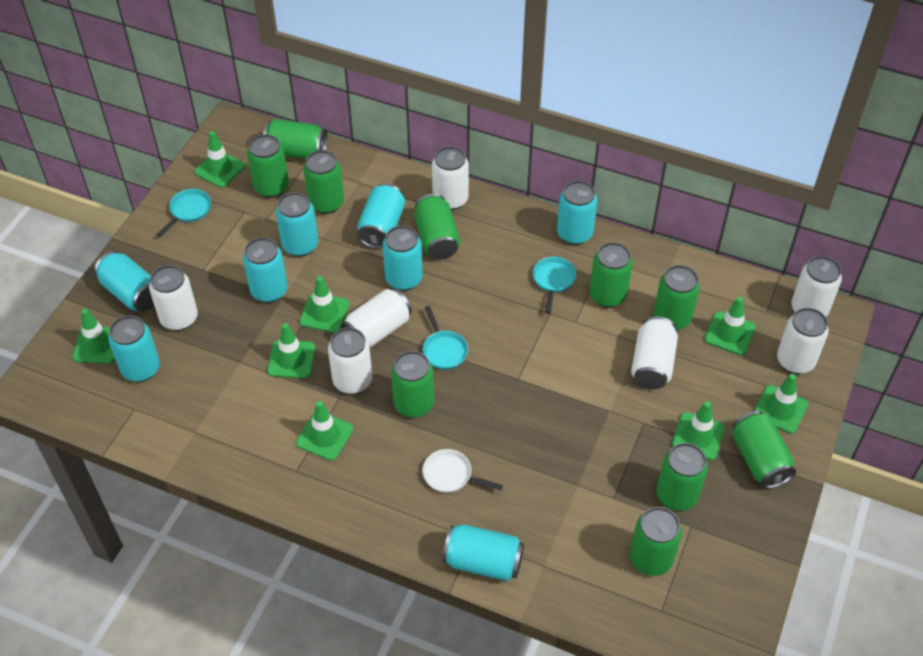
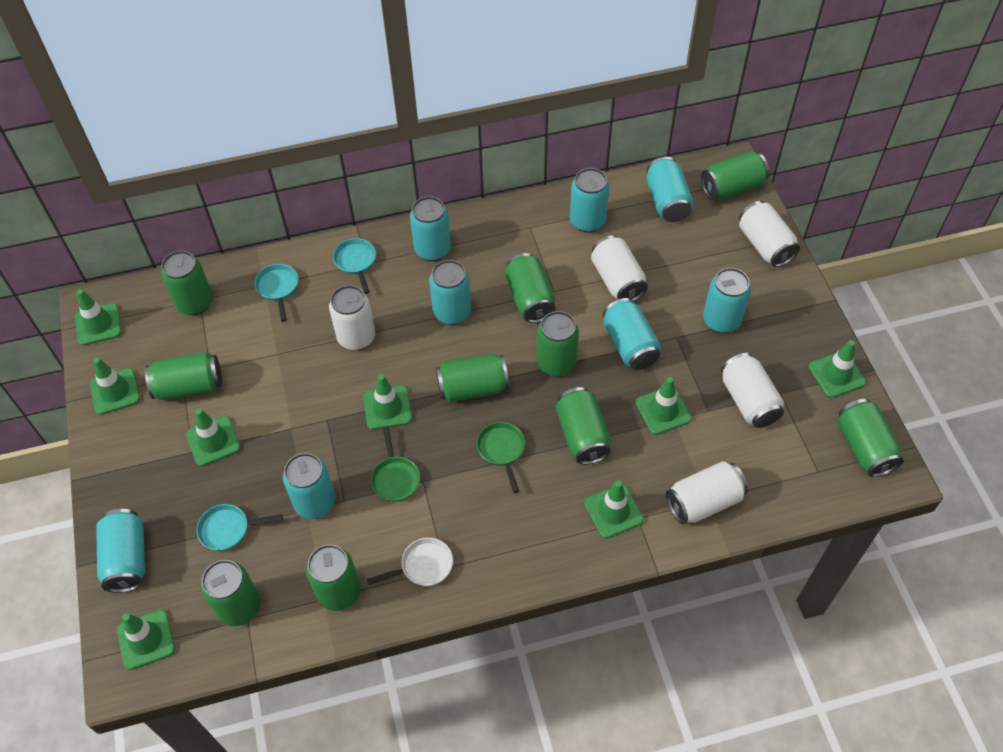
green pan: none = 0 -> [371,426,420,502] [477,422,525,493] = 2
white can: [149,265,198,331] [328,327,372,394] [341,289,412,347] [432,146,469,210] [631,316,678,389] [777,308,829,374] [791,256,842,317] = 7 -> [329,285,375,350] [591,235,648,302] [666,461,748,524] [721,353,784,428] [739,201,800,267] = 5

